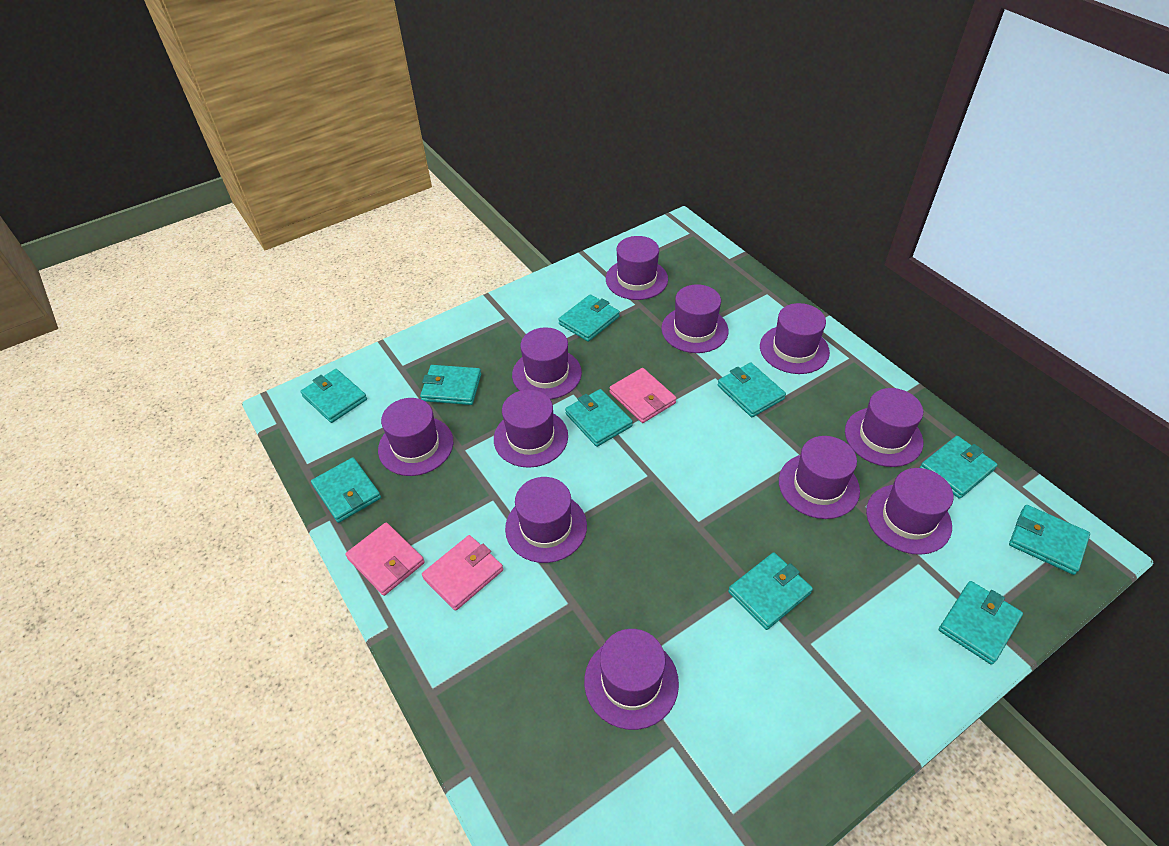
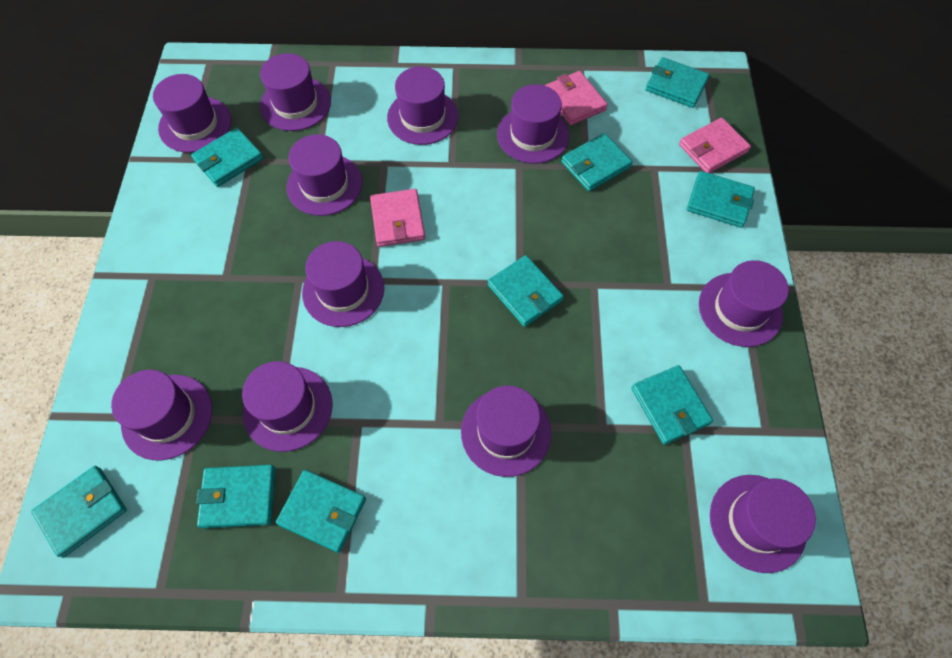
turquoise wallet: [300,369,367,423] [311,457,381,523] [420,365,481,405] [558,294,620,342] [565,389,633,447] [718,363,786,417] [728,552,813,630] [920,436,998,499] [939,581,1023,665] [1009,505,1090,575] = 10 -> [31,466,127,558] [191,127,263,187] [196,465,276,529] [276,470,366,553] [487,255,564,327] [561,133,633,191] [631,365,713,445] [645,57,710,108] [687,171,755,228] = 9

